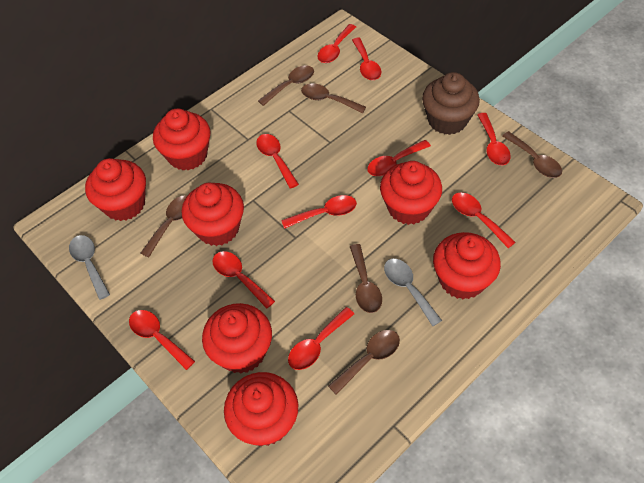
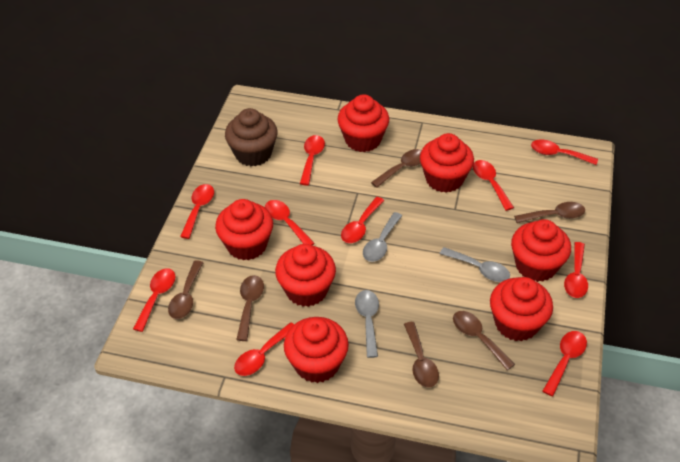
grey spoon: [69,235,110,300] [384,259,442,326] = 2 -> [355,290,379,358] [363,212,402,262] [439,247,510,282] = 3

